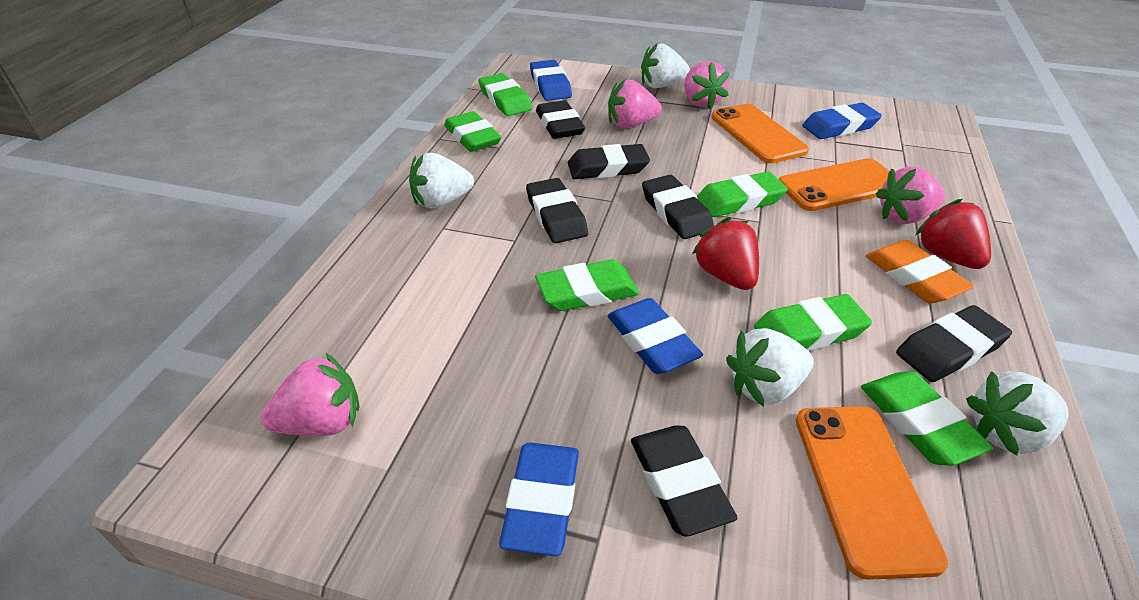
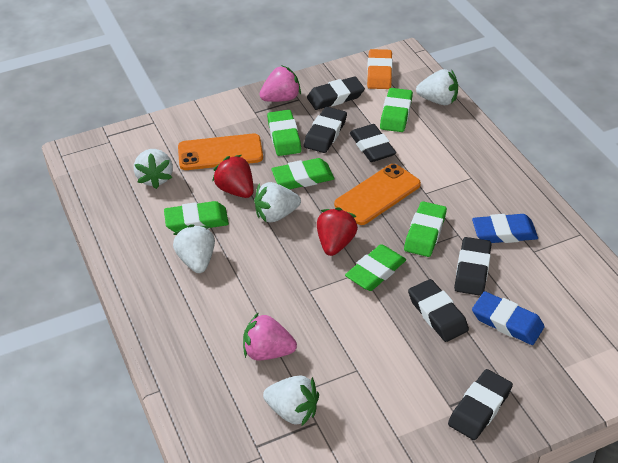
blue eraser: [499,442,579,556] [530,60,572,101] [608,298,703,374] [803,103,882,139] = 4 -> [472,214,538,243] [472,291,545,345] = 2
orange phone: [712,104,809,163] [779,158,890,211] [796,406,949,580] = 3 -> [178,134,263,170] [334,164,421,225] = 2
pink strawberry: [261,353,360,436] [608,80,662,128] [684,61,729,110] [876,167,945,224] = 4 -> [243,312,297,360] [259,65,301,102] = 2
white strawberry: [409,153,474,209] [641,43,690,88] [726,328,814,407] [966,371,1068,456] = 4 -> [134,149,173,189] [173,224,215,273] [254,182,301,223] [263,375,319,427] [416,69,458,105] = 5

